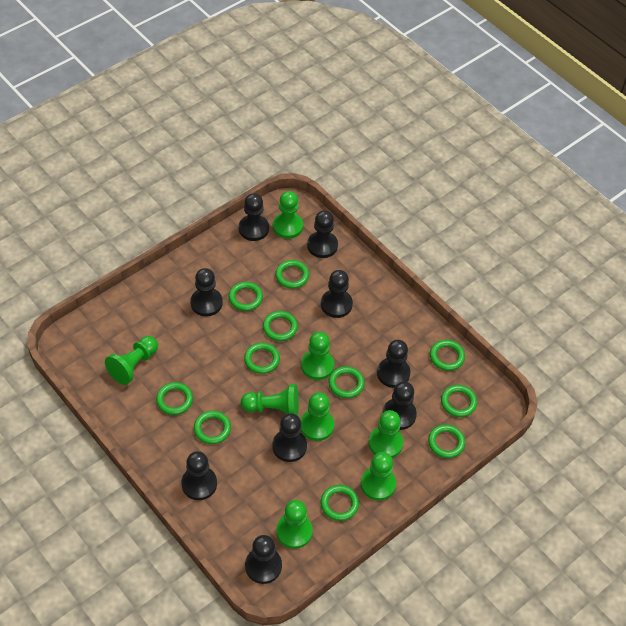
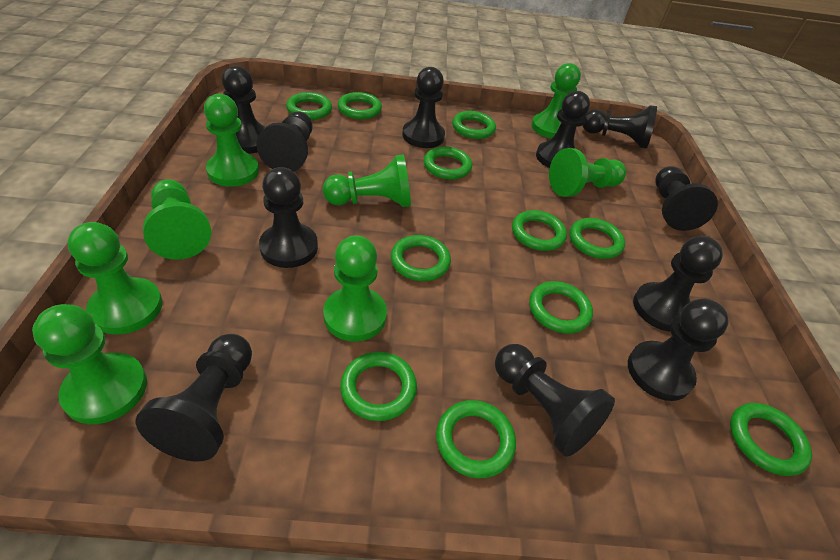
black pawn: [181,451,217,500] [190,268,223,316] [239,193,269,241] [245,535,282,584] [272,413,307,462] [307,210,338,258] [321,270,353,318] [377,340,410,388] [382,381,417,430] = 9 -> [136,334,252,462] [222,66,265,154] [256,112,313,172] [259,167,318,268] [402,67,445,148] [495,344,615,457] [536,91,590,168] [582,106,657,149] [628,299,729,401] [633,236,723,332] [655,166,718,231] = 11

